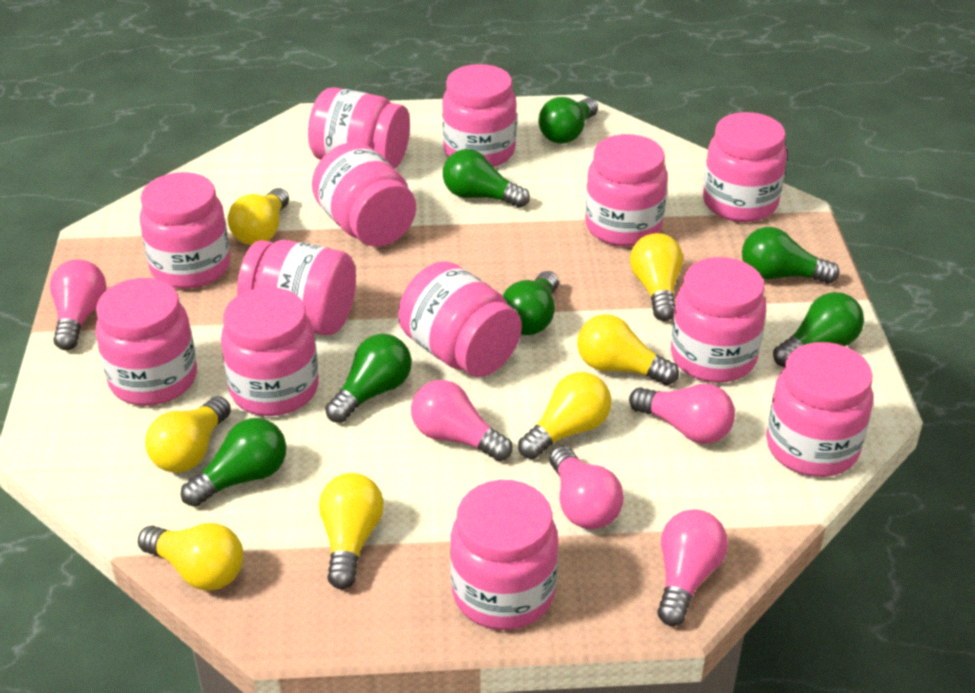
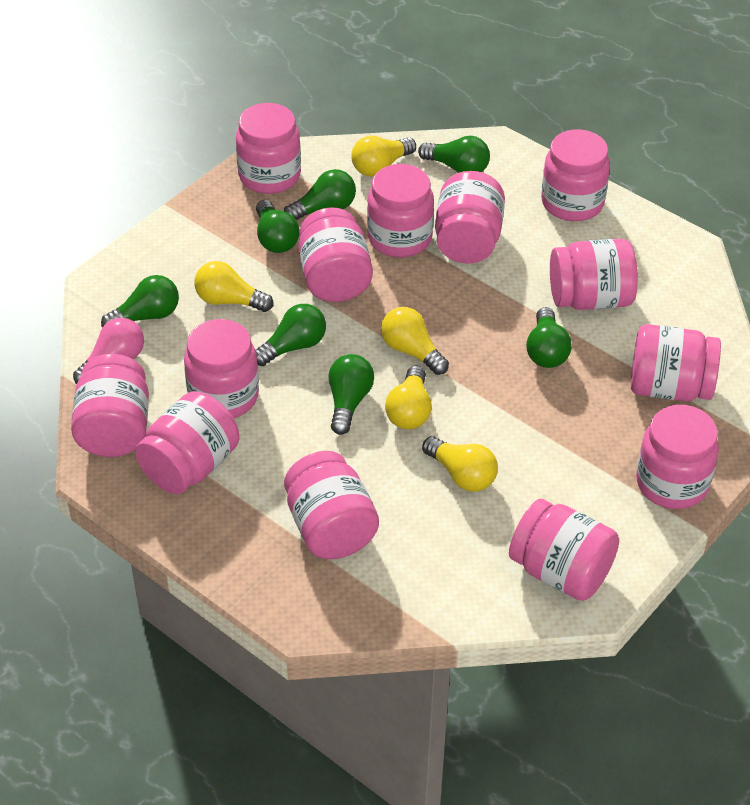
pink light bulb: [50,260,107,350] [411,380,513,461] [550,446,624,529] [629,384,735,444] [657,509,728,626] = 5 -> [73,318,144,384] = 1
yellow light bulb: [138,523,244,591] [145,396,231,473] [228,188,289,245] [319,473,384,589] [518,372,611,459] [577,314,679,385] [630,233,683,321] = 7 -> [195,261,273,312] [351,136,416,176] [381,307,449,375] [385,366,432,429] [422,436,498,492] = 5

